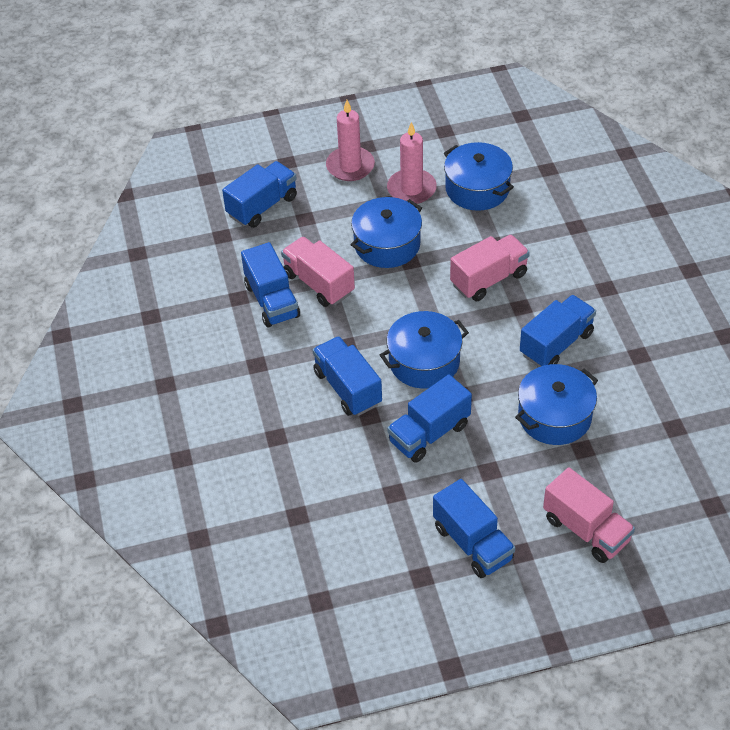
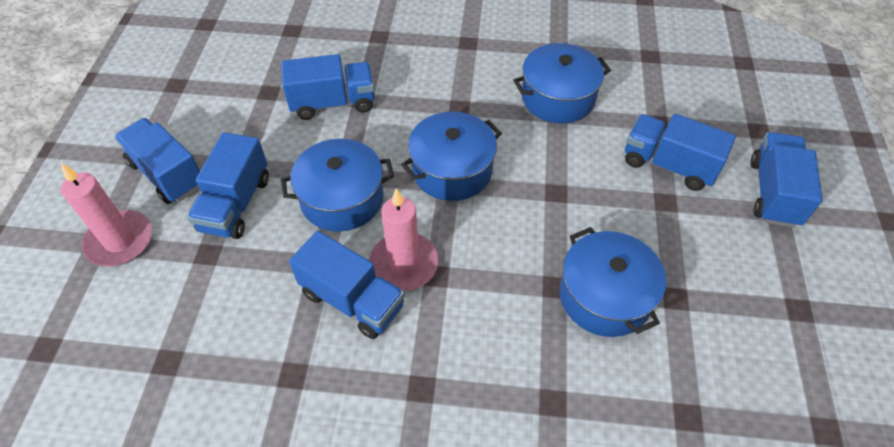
pink truck: [281,237,355,307] [450,235,530,301] [543,467,635,563] = 3 -> none = 0

